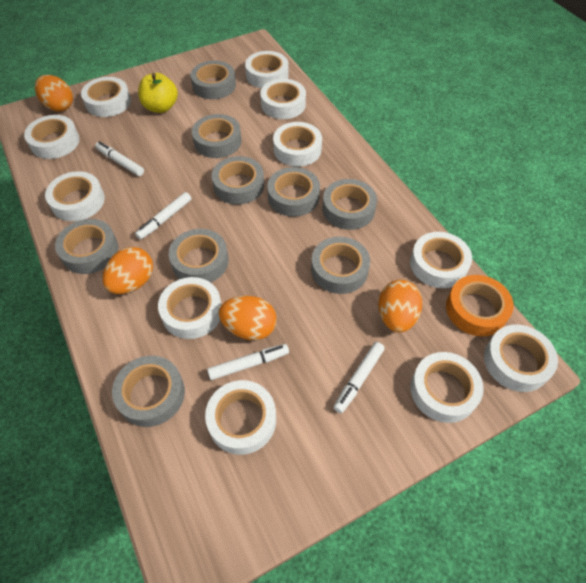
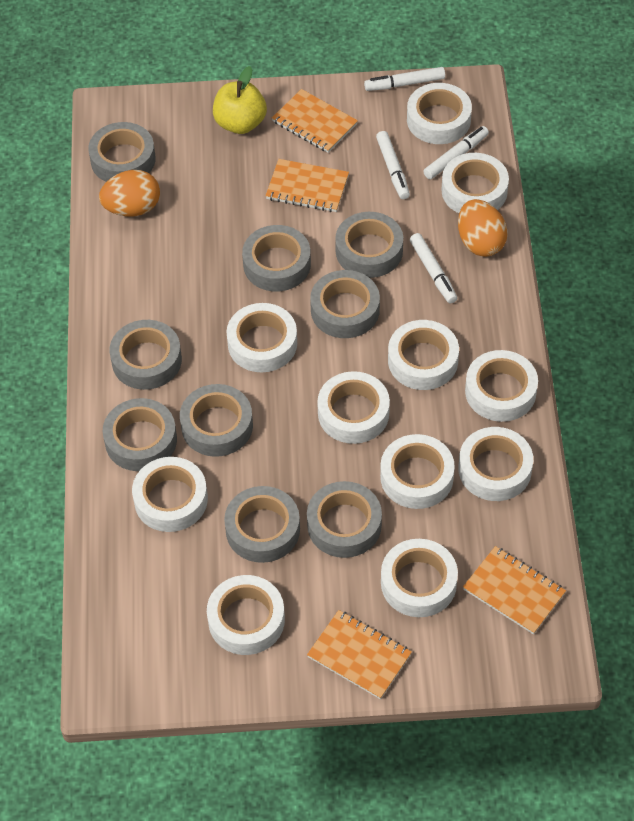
orange egg: [35,75,73,112] [103,247,153,294] [219,296,277,340] [378,280,422,332] = 4 -> [99,170,160,216] [458,199,508,257] = 2
orange notebook: none = 0 -> [265,159,349,212] [272,89,358,153] [307,610,412,699] [463,546,566,634] = 4
orange tape: [446,275,514,336] = 1 -> none = 0

